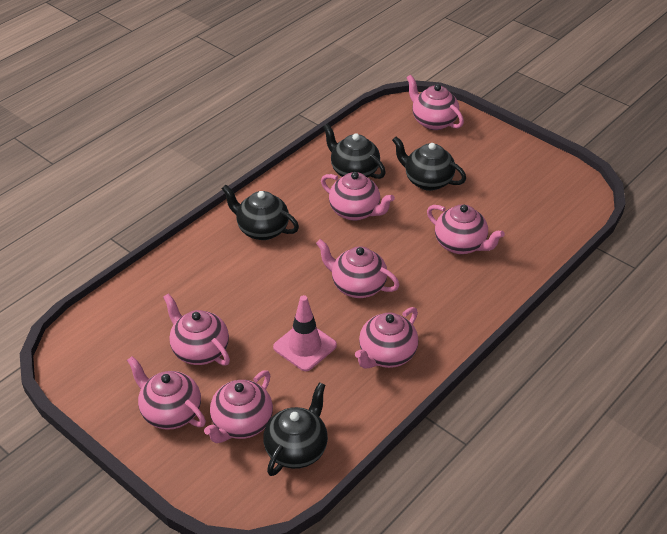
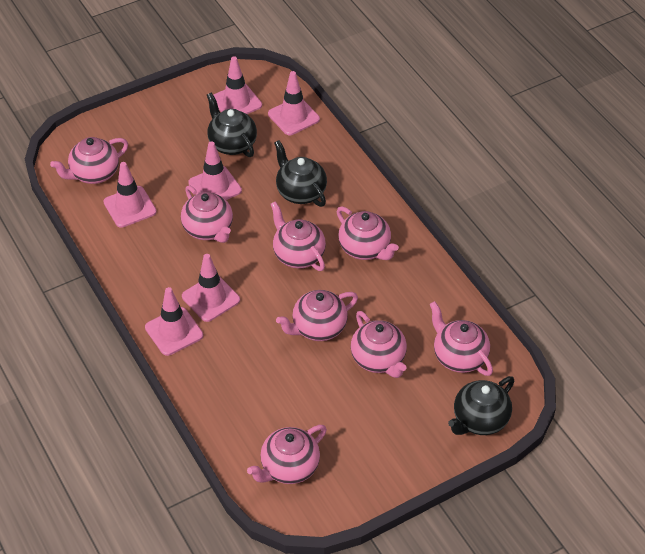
black teapot: [221,184,299,240] [263,382,328,476] [323,124,386,179] [392,136,466,191] = 4 -> [207,93,257,157] [274,140,327,207] [448,376,514,435] = 3
pink traffic cone: [273,295,337,371] = 1 -> [103,162,157,228] [145,287,203,356] [182,254,240,322] [188,141,242,200] [213,57,262,114] [268,71,320,135] = 6

